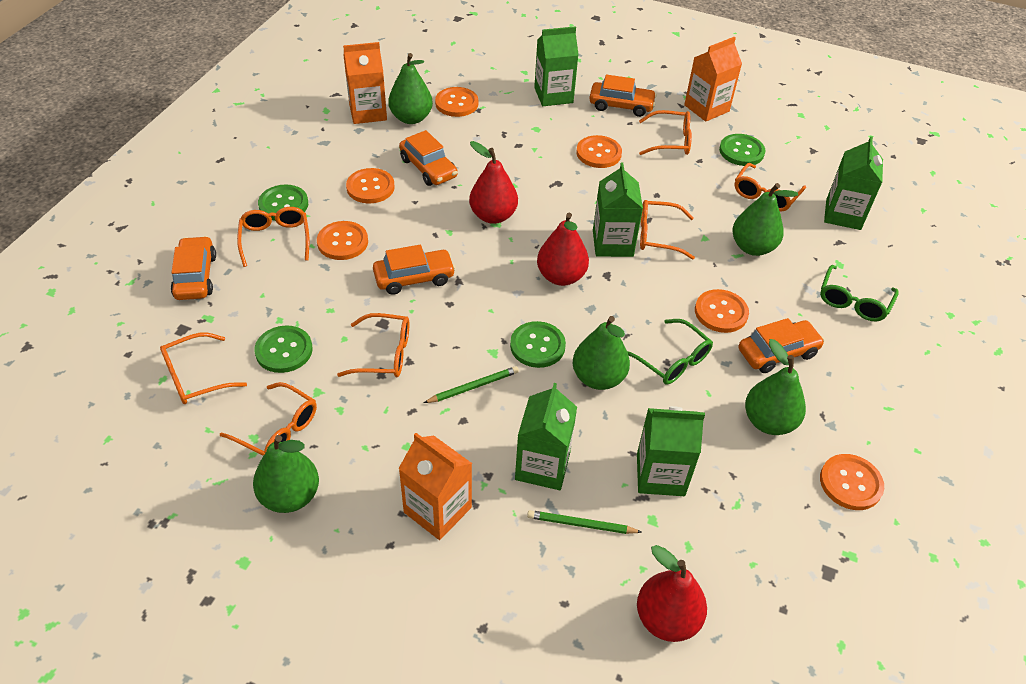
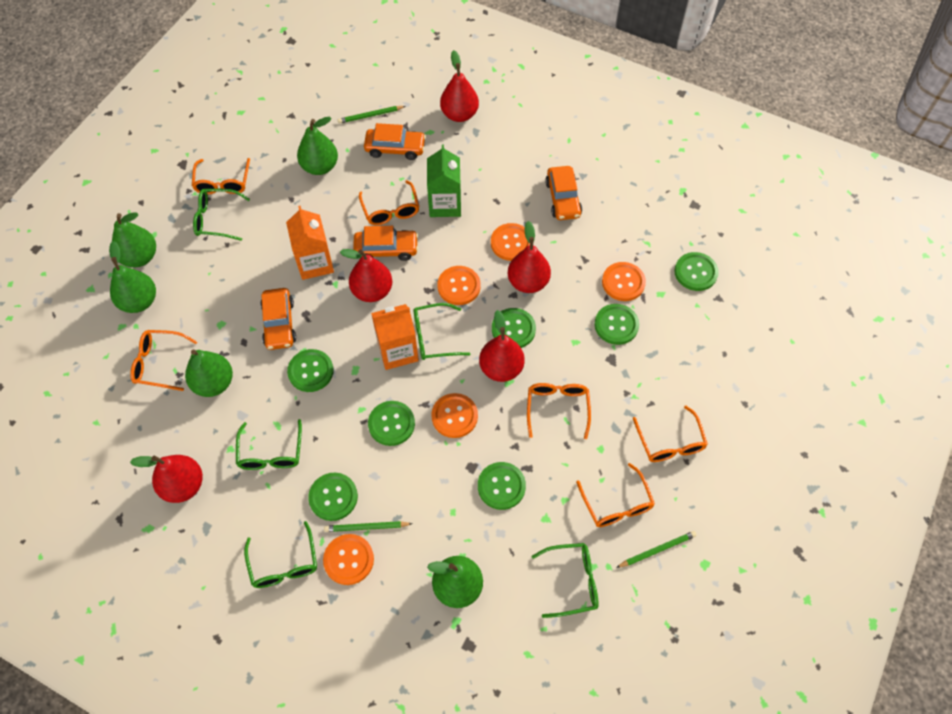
green button: [254,326,313,373] [258,185,308,221] [510,321,566,368] [719,134,765,166] = 4 -> [287,349,334,392] [308,473,358,521] [368,401,415,446] [478,462,526,510] [492,308,536,348] [594,304,639,345] [674,252,719,291] = 7
green carton: [515,383,577,490] [534,26,579,106] [593,163,643,257] [637,406,705,496] [824,136,883,230] = 5 -> [427,145,461,217] = 1
green glasses: [627,319,713,385] [820,265,898,321] = 2 -> [193,189,250,241] [236,419,302,470] [244,521,317,588] [413,303,470,360] [531,543,598,618] = 5
green pencil: [424,366,519,403] [527,510,642,534] = 2 -> [324,521,413,532] [338,106,406,124] [616,531,697,568] = 3
orange button: [317,221,368,260] [346,168,395,203] [435,87,479,117] [576,135,622,168] [695,289,749,333] [820,454,884,510] = 6 -> [323,534,374,585] [431,393,478,438] [437,266,481,305] [491,223,530,261] [602,262,646,301] = 5
orange car: [171,236,216,300] [373,245,456,295] [399,130,458,186] [589,74,657,117] [739,318,825,373] = 5 -> [260,288,296,350] [353,226,418,261] [364,123,426,160] [545,166,582,220] = 4
orange carton: [343,42,387,124] [398,433,472,540] [684,37,742,122] = 3 -> [286,206,334,280] [371,304,419,370] = 2
orange glasses: [160,333,247,404] [220,382,317,456] [237,207,309,267] [337,313,409,377] [639,110,692,155] [640,200,695,260] [734,163,806,212] = 7 -> [130,330,197,391] [192,158,250,195] [359,180,420,225] [527,383,591,439] [576,463,655,527] [633,406,708,462] = 6
red pear: [469,141,518,224] [537,213,589,286] [637,545,707,642] = 3 -> [130,455,203,503] [340,249,392,302] [440,50,479,122] [479,310,525,382] [508,221,551,293] = 5

